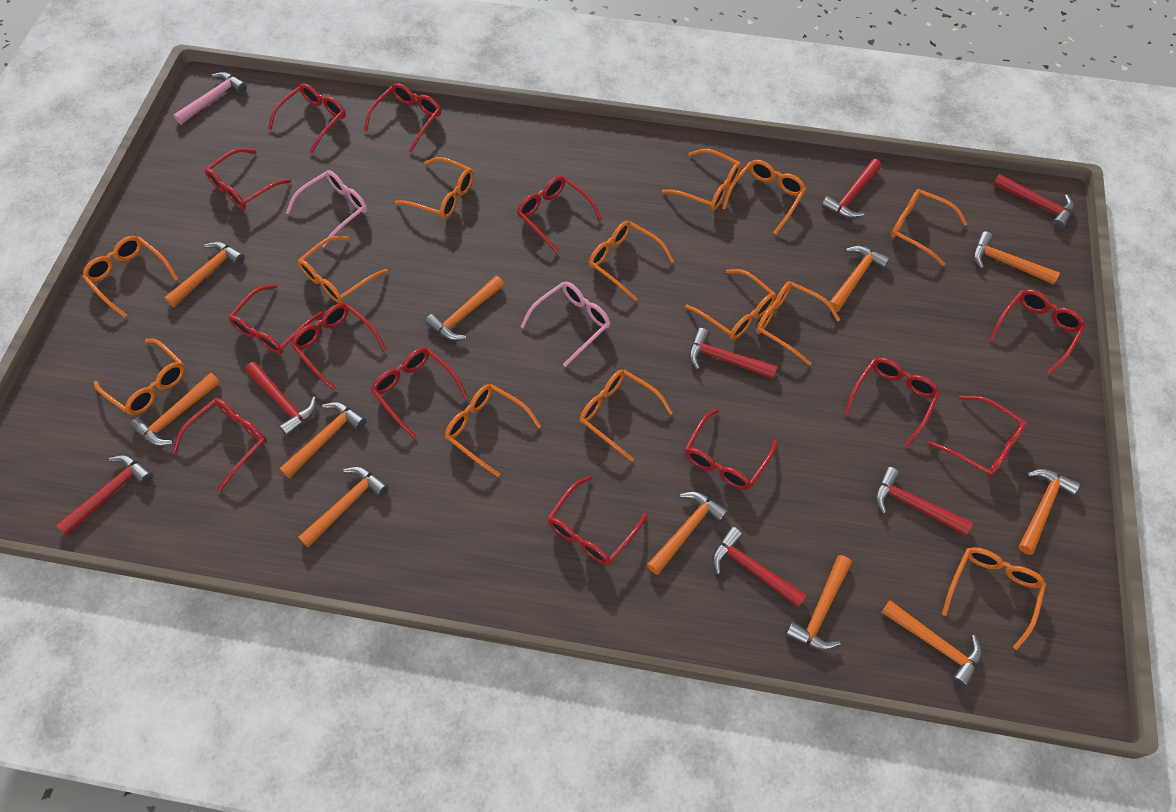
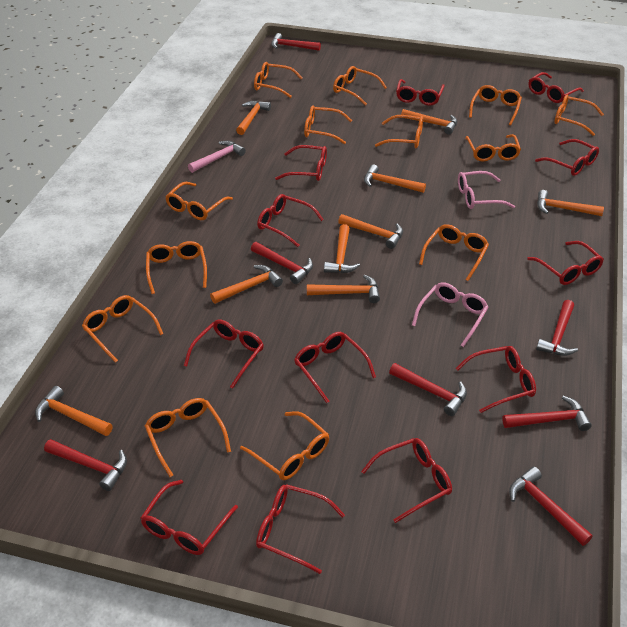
orange hammer: [130,373,220,446] [164,242,245,307] [279,402,366,478] [298,467,389,548] [425,276,504,341] [647,491,728,575] [785,555,852,651] [830,246,890,312] [881,600,982,688] [973,231,1060,285] [1018,469,1080,555] = 11 -> [35,386,113,436] [210,265,283,304] [236,101,271,135] [307,275,380,303] [324,224,360,273] [338,214,403,249] [364,164,426,193] [401,109,457,134] [537,190,604,216] = 9
red glasses: [172,398,267,492] [204,148,291,209] [228,285,324,354] [268,83,346,154] [291,303,387,390] [364,83,441,153] [371,348,468,438] [517,176,602,253] [547,476,648,565] [685,409,777,490] [844,358,940,447] [927,396,1027,478] [989,289,1086,375] = 13 -> [141,480,238,555] [184,319,264,389] [256,484,345,574] [257,194,324,247] [275,145,327,181] [294,332,376,403] [361,438,452,523] [396,79,445,105] [455,346,536,413] [527,241,604,285] [528,72,584,103] [535,139,599,176] = 12

